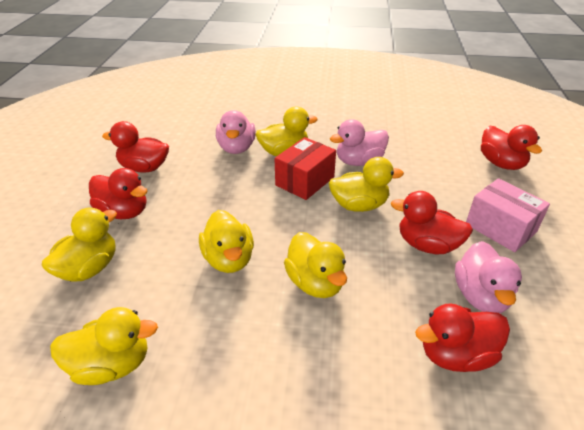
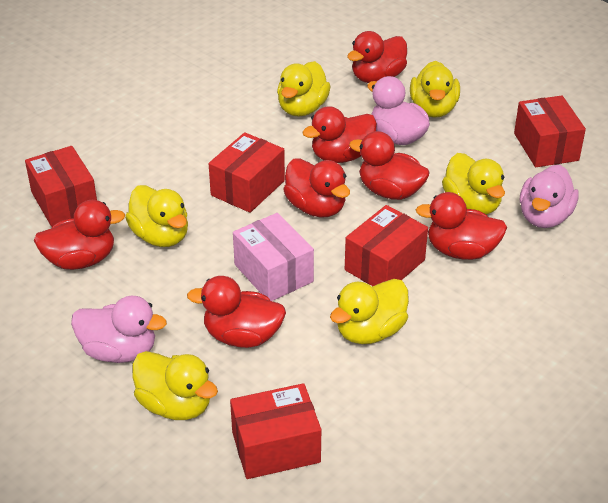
red box: [275,137,336,200] = 1 -> [25,146,97,227] [208,132,285,213] [230,383,321,479] [345,205,428,286] [514,95,586,167] = 5
red duck: [89,168,148,219] [102,121,169,173] [391,191,473,254] [415,303,510,372] [481,125,542,170] = 5 -> [33,200,125,270] [187,276,286,348] [283,158,350,218] [302,106,377,163] [347,31,407,83] [349,131,430,200] [416,192,507,260] = 7

